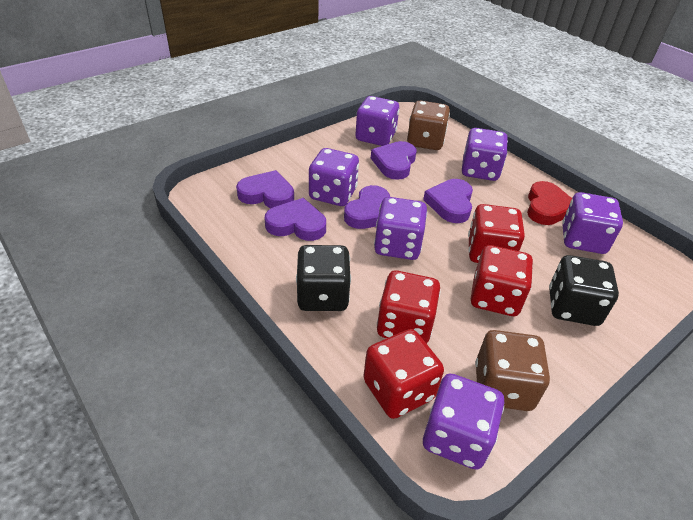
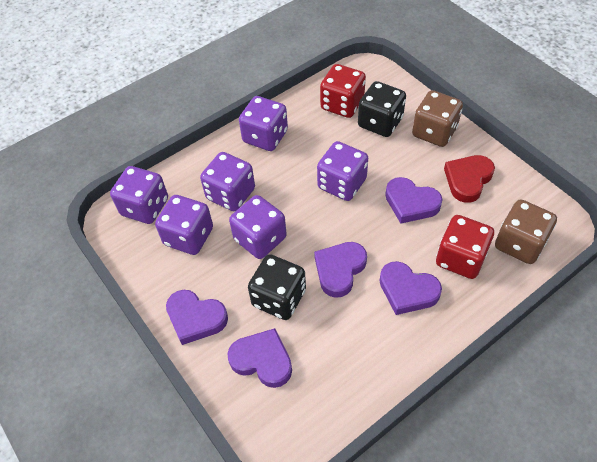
red dice: [363,329,444,419] [377,270,441,344] [468,204,525,263] [471,245,533,316] = 4 -> [320,64,366,118] [436,215,494,279] = 2

